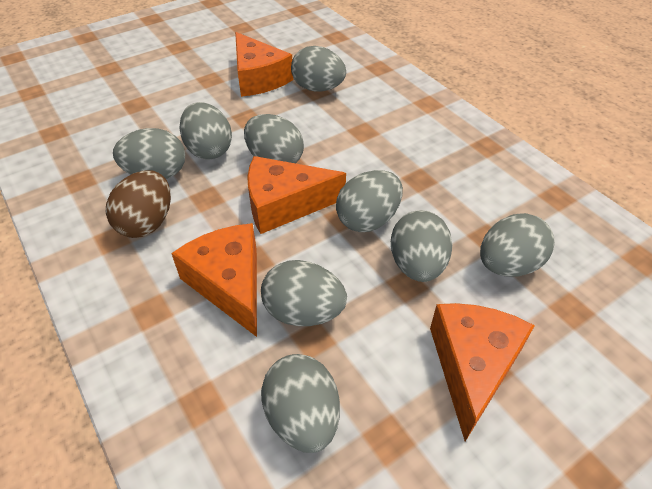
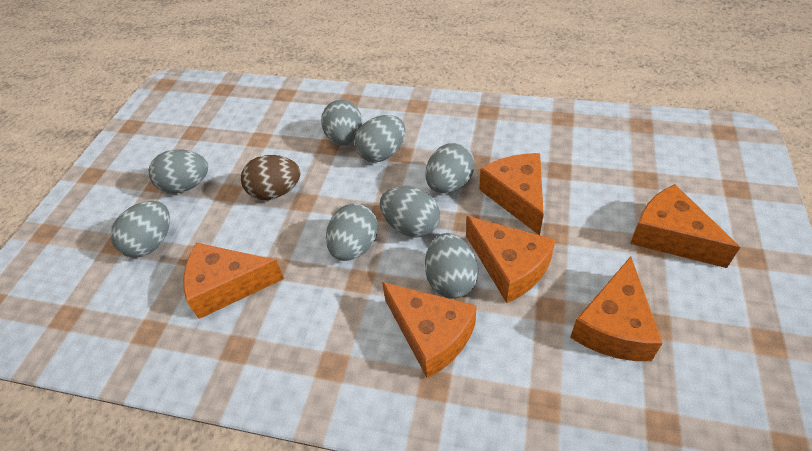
grey egg: [113,128,185,179] [179,102,232,160] [244,114,304,163] [261,260,347,326] [261,354,340,453] [291,46,346,92] [336,170,403,232] [391,210,452,282] [480,213,555,277] = 9 -> [110,201,170,258] [148,149,208,193] [321,100,362,146] [326,203,378,261] [355,115,405,162] [380,187,440,237] [425,143,475,193] [425,233,478,299] = 8
orange cheese: [171,223,257,337] [235,32,293,97] [247,156,346,234] [430,303,535,441] = 4 -> [183,243,284,319] [382,282,477,378] [466,216,556,303] [479,153,544,235] [570,256,663,361] [630,184,740,268] = 6

